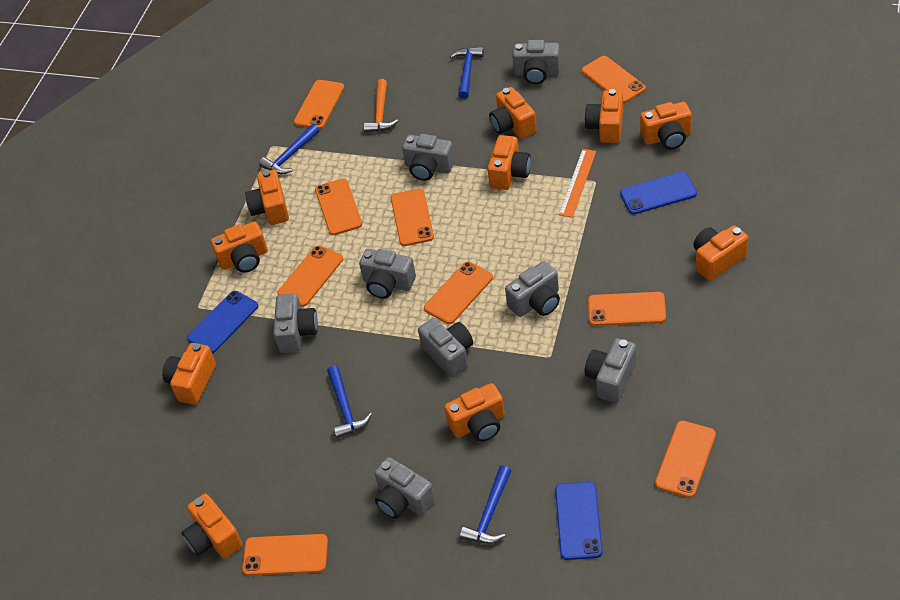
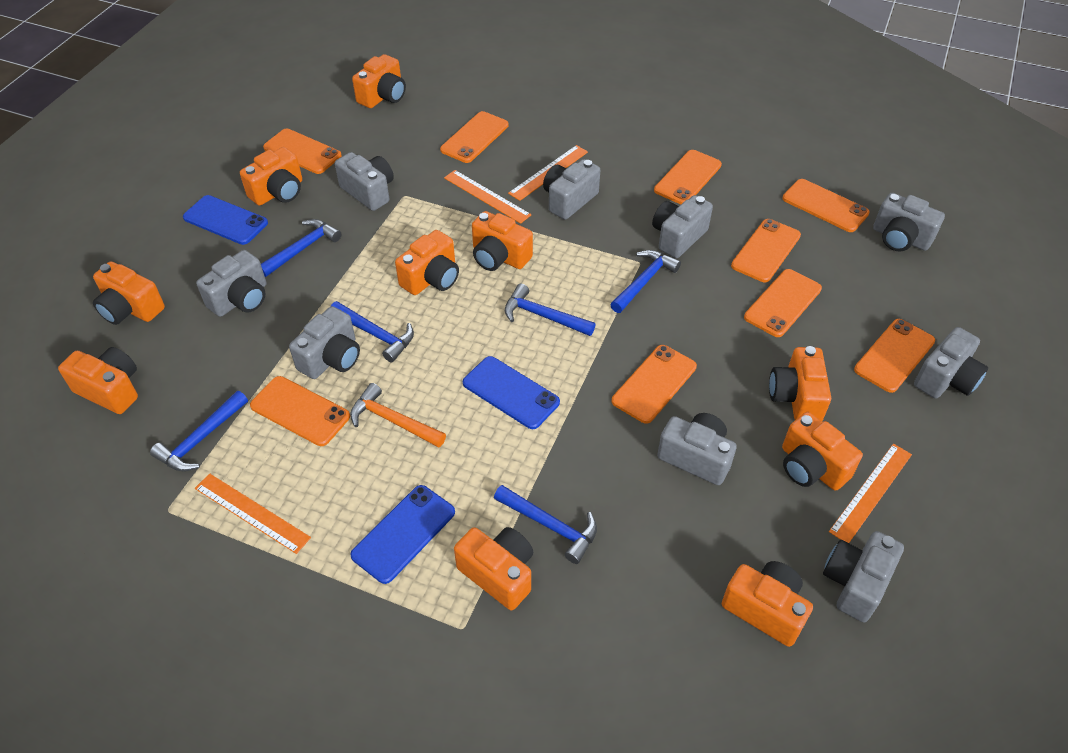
blue hammer: [259,124,320,174] [327,366,372,438] [450,47,484,99] [460,466,511,544] = 4 -> [150,391,248,472] [261,219,342,277] [330,301,414,362] [494,485,597,564] [505,284,596,336] [610,250,681,313] = 6
grey camera: [273,293,318,353] [359,249,416,299] [374,457,435,519] [402,134,455,181] [418,318,473,377] [505,261,560,317] [512,40,560,84] [585,338,636,403] = 8 -> [196,250,266,317] [289,306,360,379] [335,152,394,211] [543,159,600,220] [652,195,713,258] [657,413,737,485] [823,531,904,622] [873,193,945,251] [914,327,988,398] = 9
orange ruler: [559,149,596,218] = 1 -> [195,473,311,554] [444,170,532,224] [508,145,588,201] [829,444,912,543] = 4

